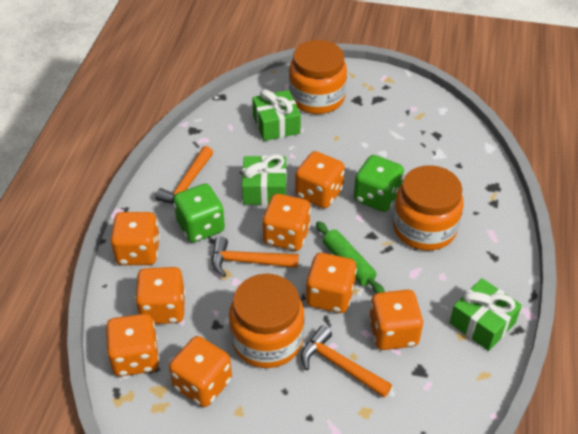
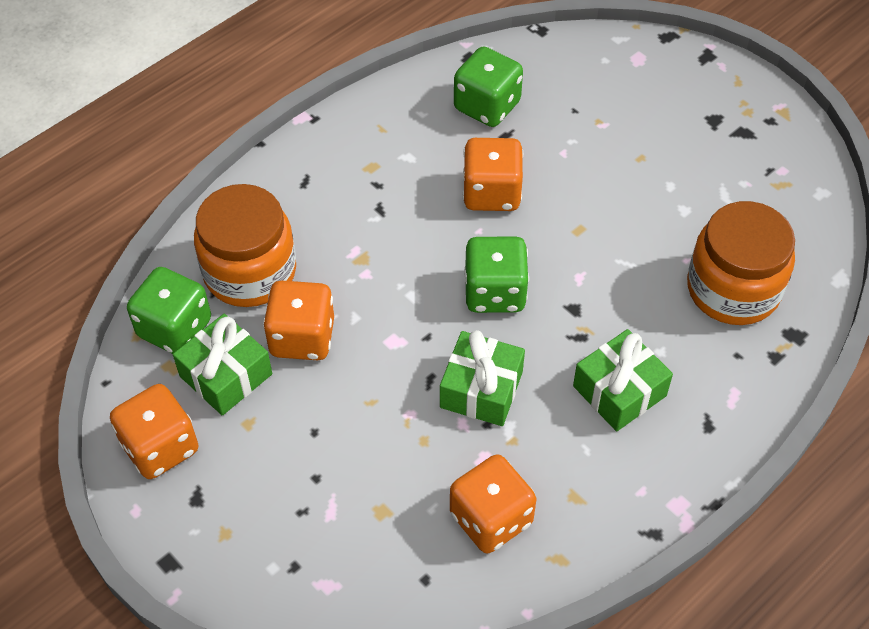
green dice: [173,184,225,242] [354,155,404,212] = 2 -> [127,267,211,354] [454,46,523,127] [464,237,529,313] = 3
green rolling pin: [316,221,385,293] = 1 -> none = 0
orange dice: [106,314,159,376] [111,212,160,265] [135,267,185,324] [169,336,232,407] [262,194,311,251] [295,151,345,208] [305,253,357,313] [369,290,423,350] = 8 -> [110,384,198,479] [263,280,334,360] [450,454,536,553] [463,138,523,211] = 4
orange hammer: [155,146,213,204] [212,236,299,277] [301,325,392,398] = 3 -> none = 0
orange jar: [229,274,304,368] [289,40,347,114] [393,165,464,251] = 3 -> [194,184,296,307] [687,201,795,325] = 2

